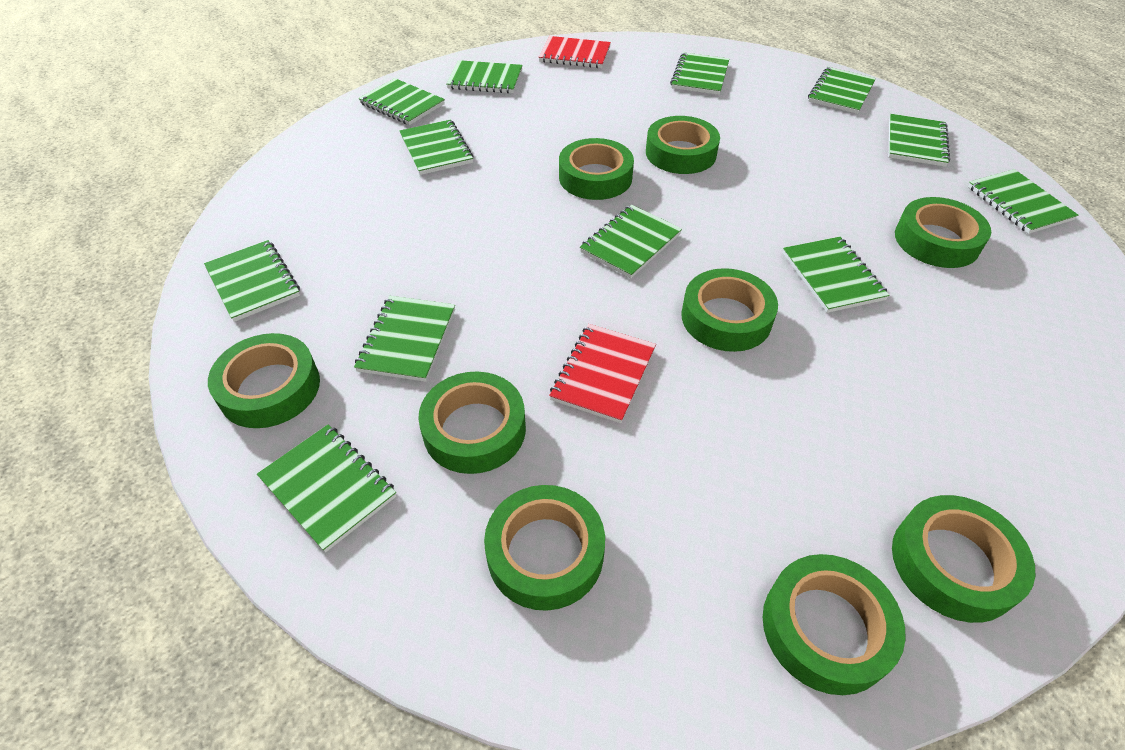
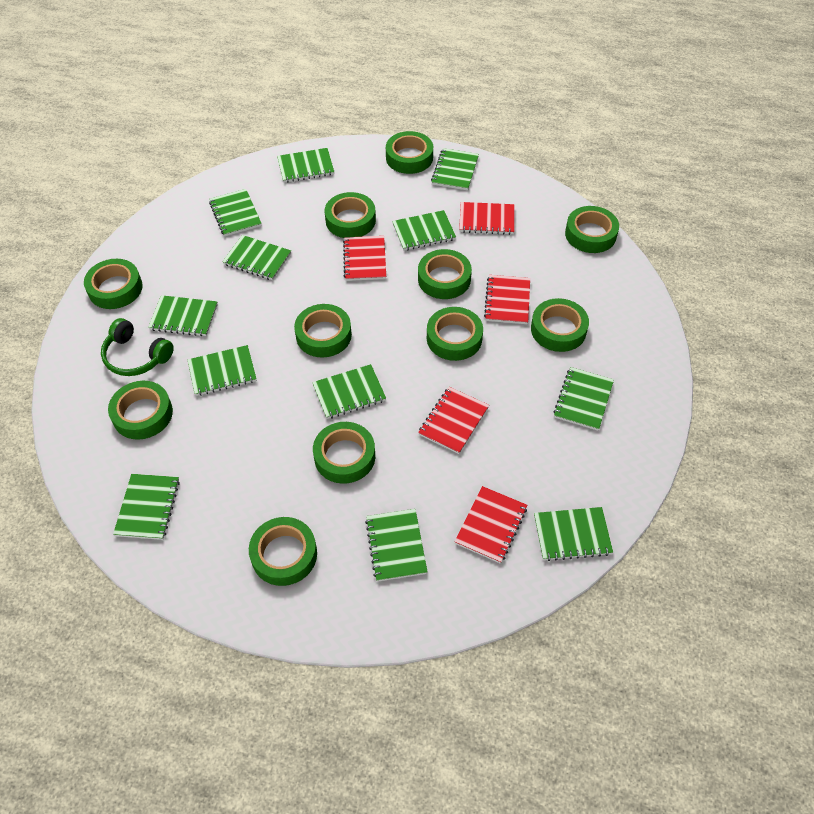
green headphones: none = 0 -> [101,318,174,376] = 1
green tape: [208,333,320,428] [418,371,526,474] [484,485,605,611] [559,138,634,200] [646,116,720,174] [681,268,778,352] [763,554,906,695] [892,495,1035,623] [895,197,991,268] = 9 -> [84,259,143,309] [108,381,173,440] [249,517,317,586] [294,304,352,358] [313,422,375,484] [324,192,376,238] [386,131,433,174] [418,249,472,299] [427,307,483,361] [531,298,589,352] [565,206,619,253] = 11
red notebook: [539,36,611,68] [549,324,656,423] = 2 -> [343,236,386,281] [418,387,489,454] [454,486,527,564] [459,202,515,235] [484,275,530,324] = 5

